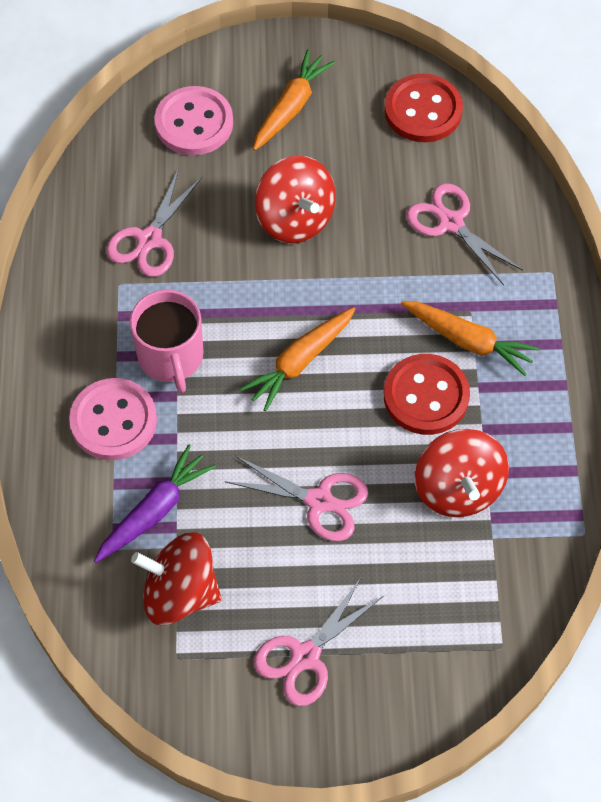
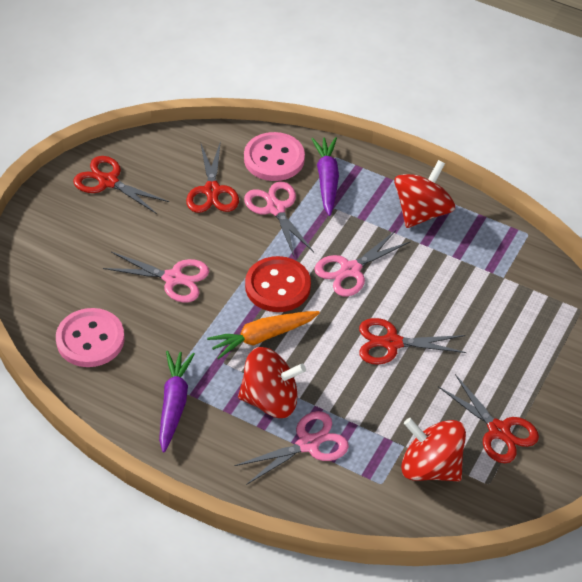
orange carrot: [240,307,355,411] [253,49,335,151] [401,301,540,376] = 3 -> [207,311,320,359] = 1
pink mug: [130,290,203,393] = 1 -> none = 0
purple carrot: [94,445,216,563] = 1 -> [159,351,195,453] [311,137,339,216] = 2
red button: [384,74,463,142] [384,354,470,435] = 2 -> [245,256,311,312] = 1
red scissors: none = 0 -> [73,156,169,214] [186,141,239,213] [359,318,467,365] [438,374,539,463] = 4

